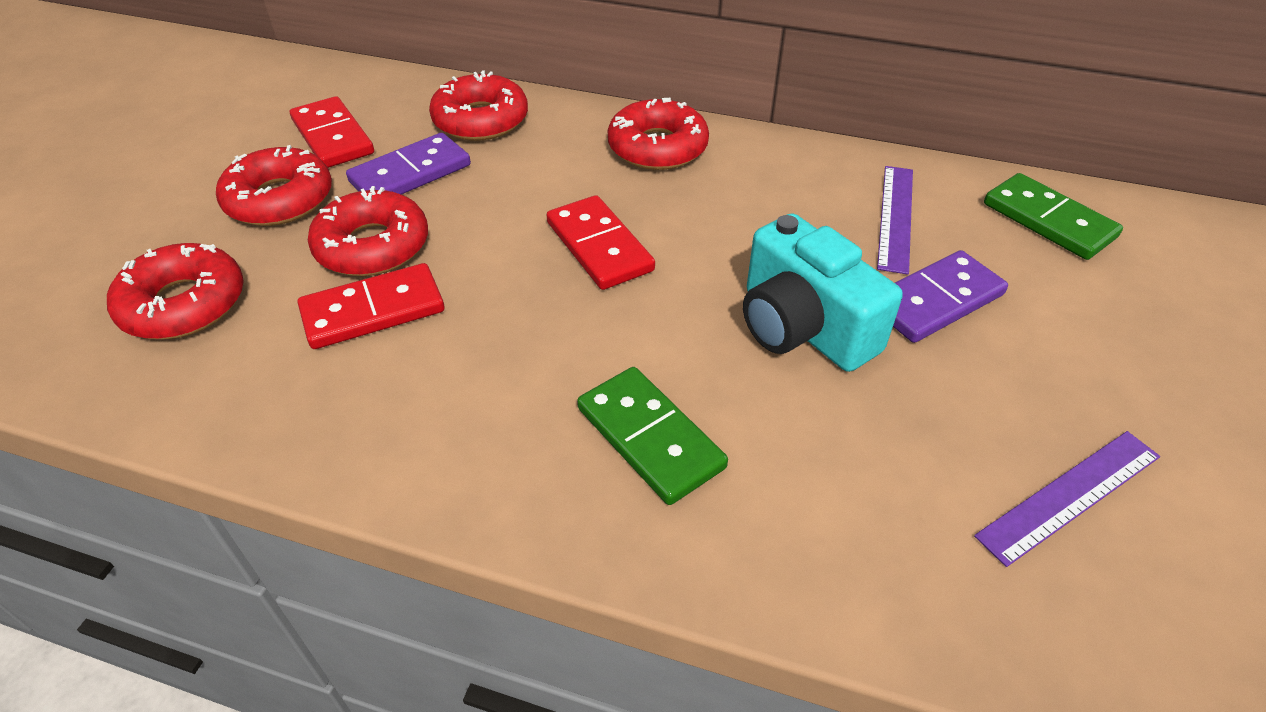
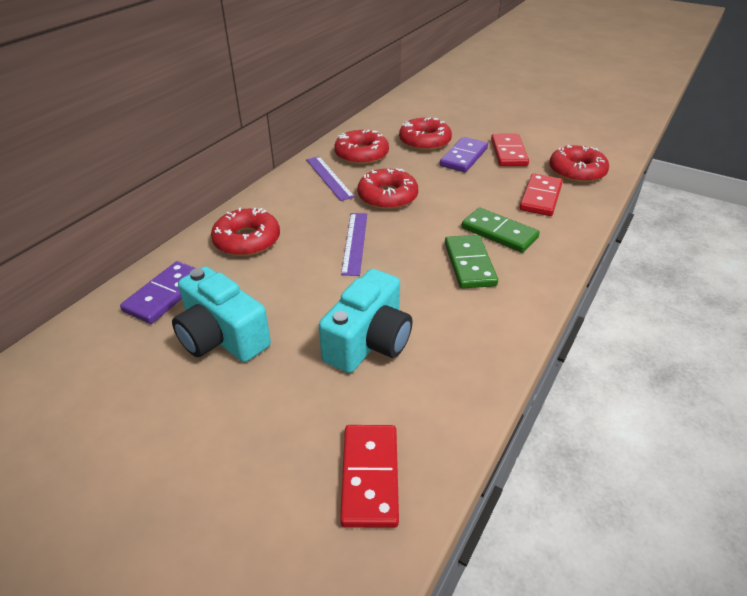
turquoise camera: [743,213,903,372] = 1 -> [172,267,271,362] [319,269,412,373] = 2

